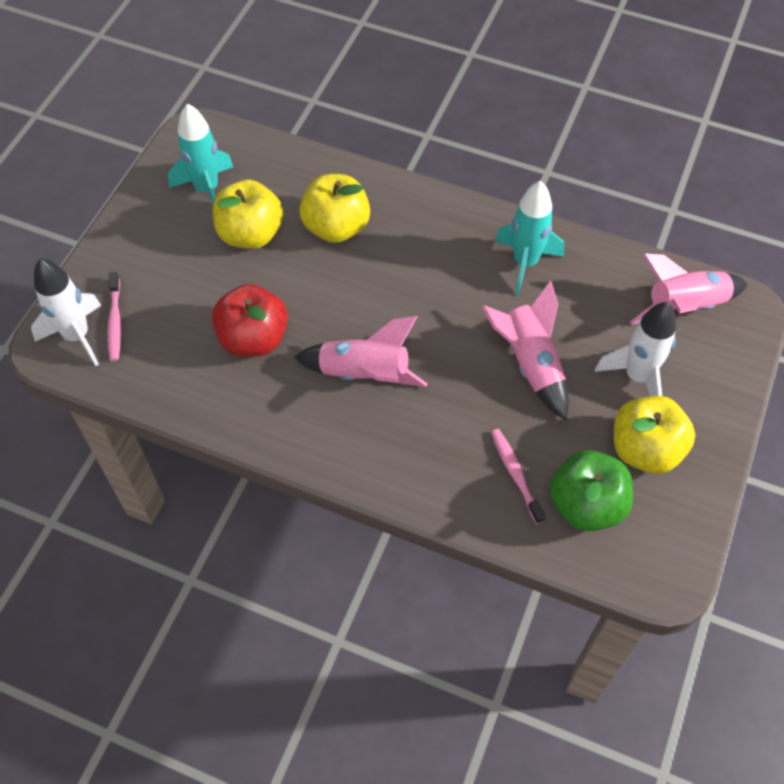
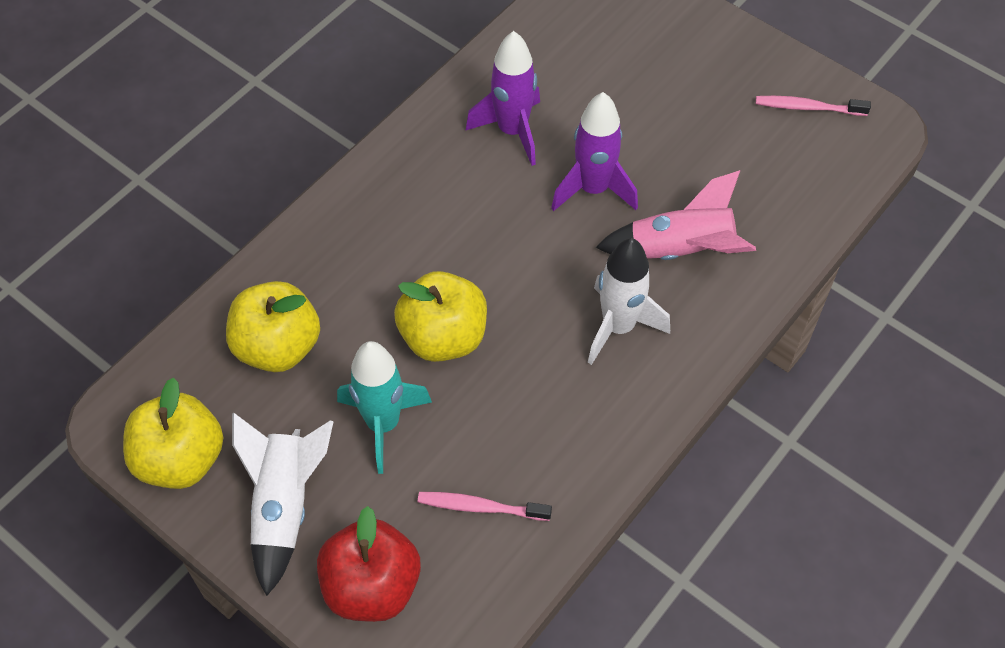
green apple: [550,450,633,531] = 1 -> none = 0
pink rocket: [294,316,428,387] [482,281,569,420] [630,254,748,325] = 3 -> [595,170,756,260] = 1
purple rocket: none = 0 -> [466,31,540,166] [551,92,638,211] = 2
turquoise rocket: [168,104,233,204] [495,181,564,295] = 2 -> [337,341,432,474] = 1

